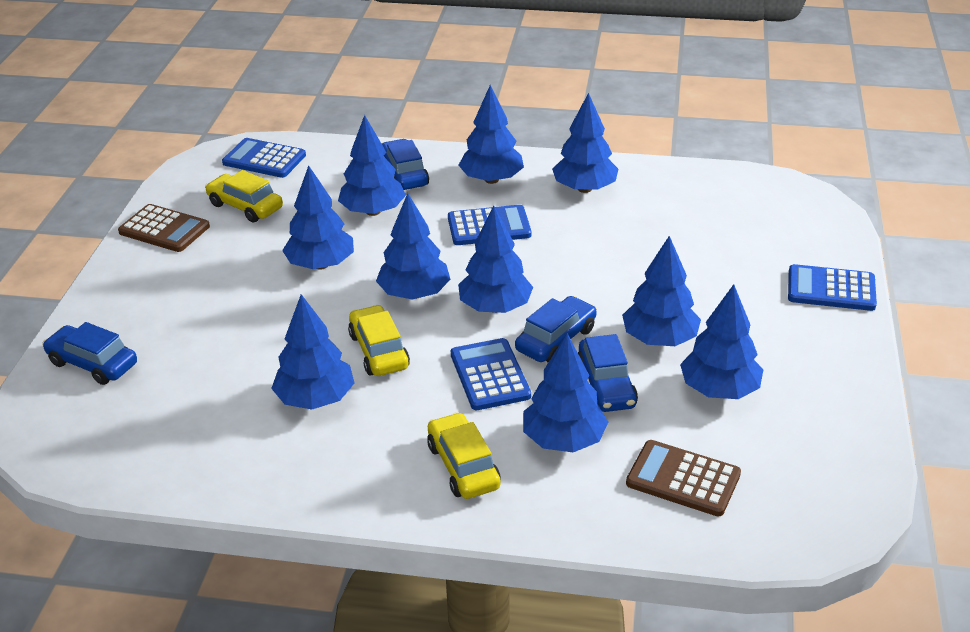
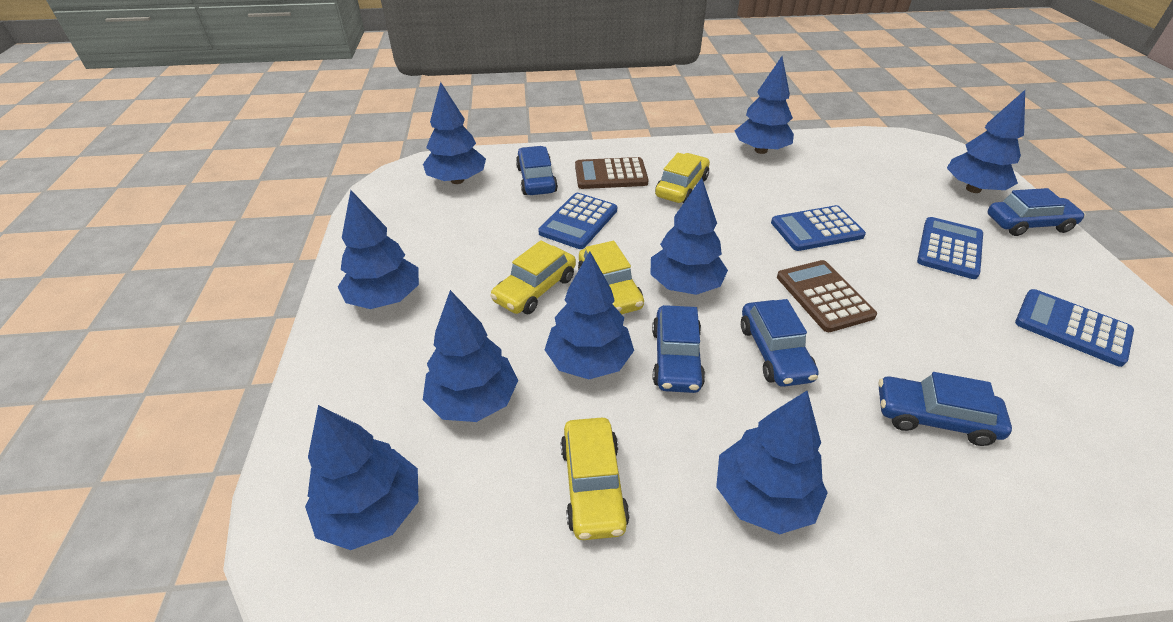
blue car: [42,322,137,385] [382,139,429,190] [515,296,597,362] [578,334,638,412] = 4 -> [516,146,558,195] [652,305,705,393] [741,299,819,387] [878,372,1012,446] [988,188,1086,236] = 5
blue tree: [271,294,354,410] [282,165,354,270] [338,115,406,216] [376,193,451,300] [458,206,533,313] [459,85,524,184] [523,333,608,452] [552,93,618,193] [622,236,701,346] [680,284,763,399] = 10 -> [305,405,419,550] [338,190,419,309] [423,82,486,184] [423,290,518,422] [545,251,634,379] [650,178,728,295] [716,391,828,534] [735,56,794,154] [947,90,1025,193] = 9
yellow car: [205,170,283,222] [348,305,410,376] [427,412,501,499] = 3 -> [490,240,576,314] [560,418,630,540] [578,241,644,314] [655,153,710,203] = 4

